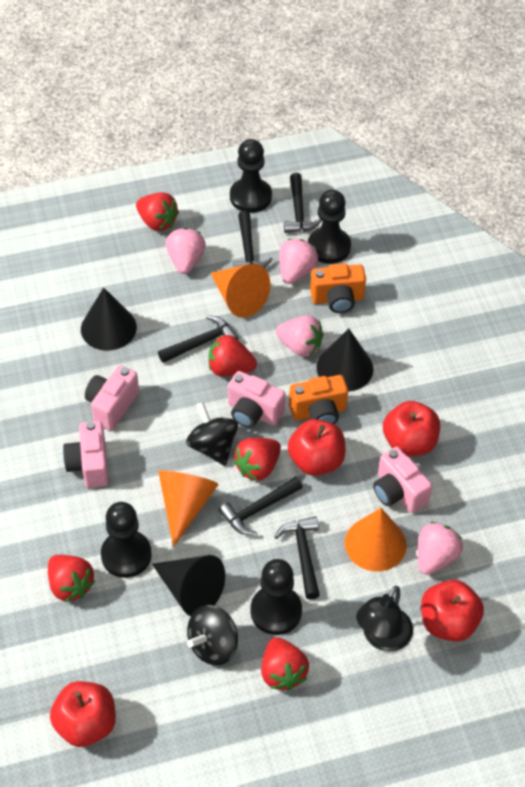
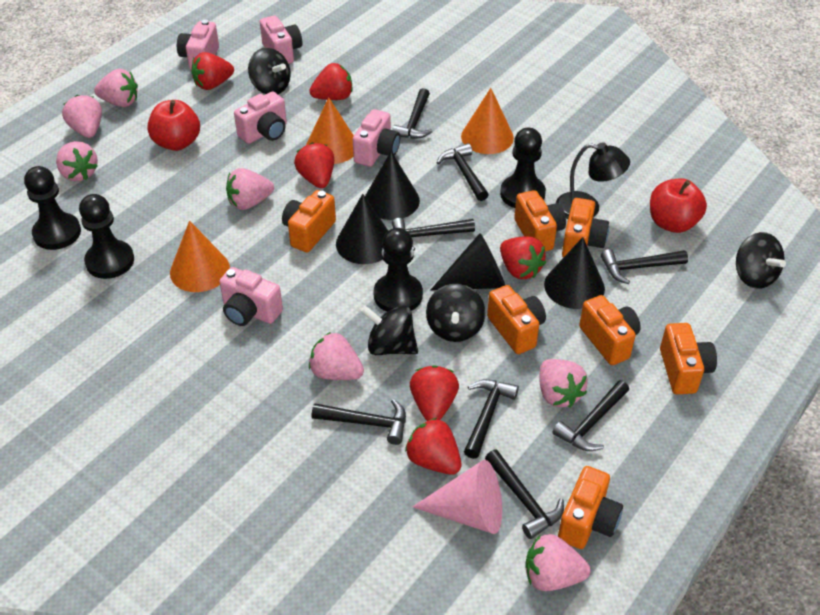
black cone: [81,287,137,351] [152,555,225,616] [316,328,373,391] = 3 -> [336,194,388,264] [365,151,420,220] [431,233,505,290] [544,237,605,309] = 4
black hammer: [158,315,239,363] [218,477,303,535] [233,211,273,268] [274,517,320,599] [284,173,322,233] = 5 -> [312,399,406,445] [392,88,433,139] [392,218,475,251] [437,143,489,201] [464,379,519,459] [485,449,564,539] [553,380,629,451] [601,249,688,284] = 8
black spinning top: [186,402,238,466] [187,605,238,666] = 2 -> [248,48,291,94] [361,305,418,355] [426,284,486,342] [736,232,786,289] = 4
orange camera: [289,375,348,424] [310,263,366,313] = 2 -> [282,190,336,252] [487,285,546,354] [514,190,566,251] [558,466,623,549] [562,198,609,258] [579,295,641,365] [660,323,717,394] = 7
pink camera: [63,421,109,488] [85,365,139,430] [228,371,285,428] [373,447,432,513] = 4 -> [177,20,219,70] [219,267,283,326] [234,91,287,144] [260,16,302,64] [353,109,400,167] = 5
pink cone: none = 0 -> [413,460,502,534] = 1
pink strawberry: [166,228,206,274] [276,316,323,357] [279,239,318,284] [418,522,463,575] = 4 -> [56,141,98,181] [62,95,102,138] [94,69,138,107] [226,168,274,210] [309,332,364,380] [525,534,591,591] [539,359,588,407] = 7
red apple: [50,681,116,747] [288,419,345,476] [383,401,440,456] [421,580,484,642] = 4 -> [147,100,200,151] [650,178,707,233] = 2
red strawberry: [48,555,95,602] [136,192,179,231] [208,335,257,376] [233,438,281,481] [261,637,309,691] = 5 -> [191,52,234,90] [294,143,334,188] [310,63,353,100] [405,418,461,475] [410,366,459,421] [500,237,546,279] = 6

